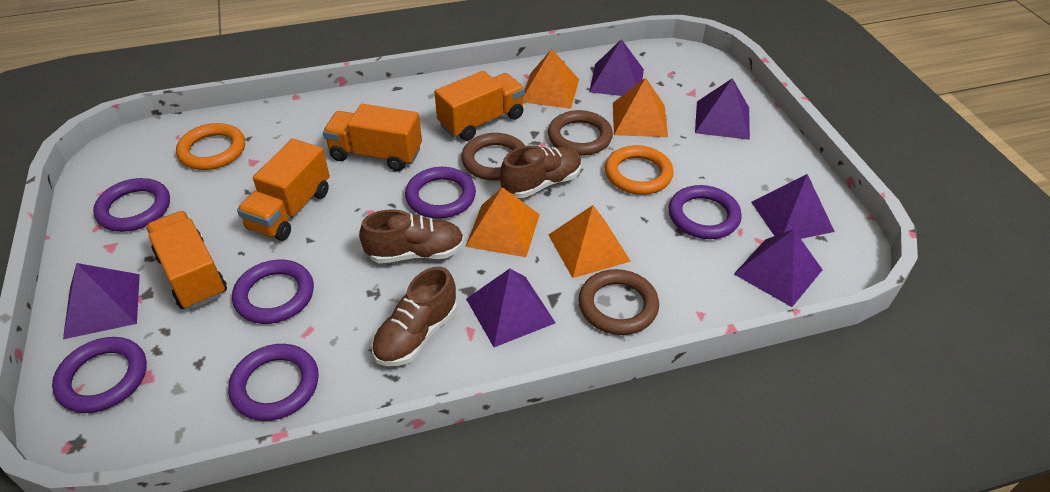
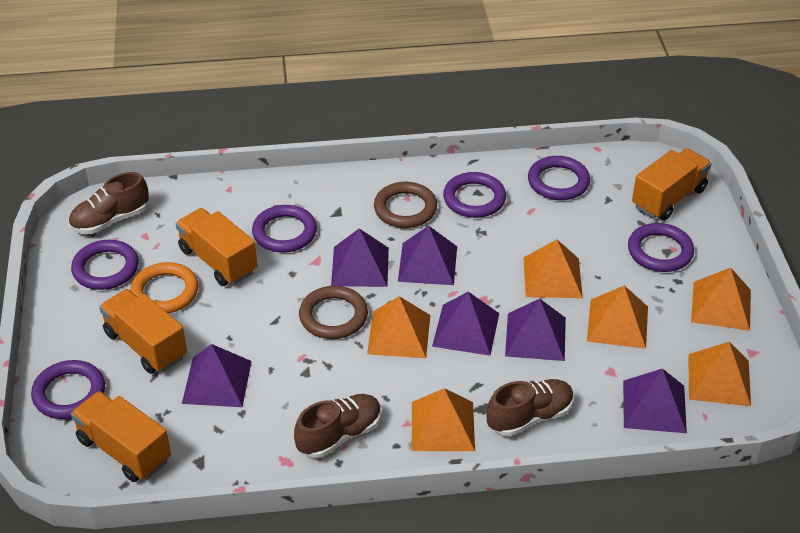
brown ring: [461,133,525,181] [548,110,613,156] [579,269,659,335] = 3 -> [299,286,368,339] [374,182,437,228] = 2
orange pyramid: [465,187,540,257] [523,49,579,109] [549,205,631,278] [613,78,668,137] = 4 -> [367,296,430,358] [412,388,475,451] [523,239,583,298] [587,286,648,349] [688,342,751,406] [691,268,751,331] = 6
orange ring: [176,123,245,170] [605,145,674,195] = 2 -> [130,262,198,313] = 1

